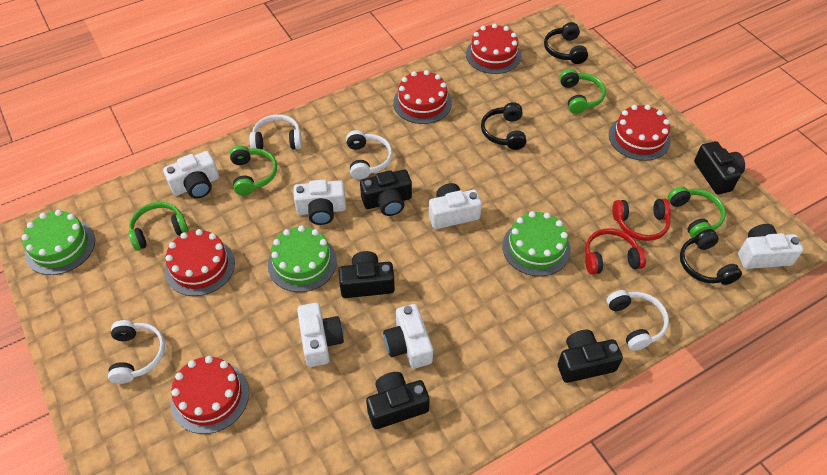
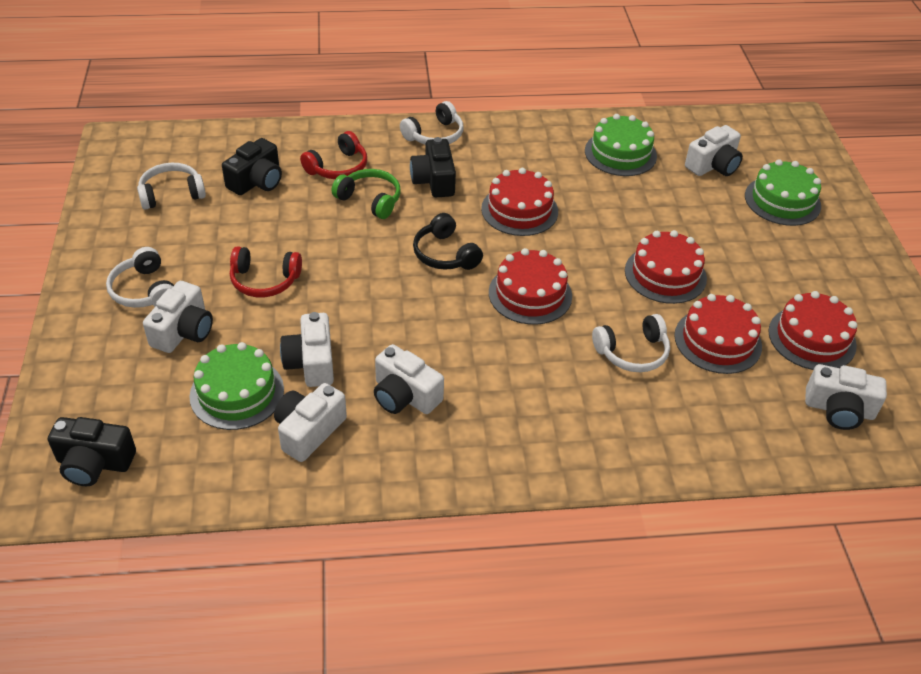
black camera: [339,251,395,298] [360,170,412,216] [366,372,430,429] [558,330,623,383] [694,141,745,194] = 5 -> [48,417,136,486] [222,138,282,195] [410,137,456,197] = 3
black headphones: [481,102,526,150] [544,22,588,64] [680,229,742,285] = 3 -> [413,213,483,270] = 1
green headphones: [128,202,189,250] [230,145,277,195] [560,69,606,114] [668,187,726,238] = 4 -> [332,169,401,219] = 1

